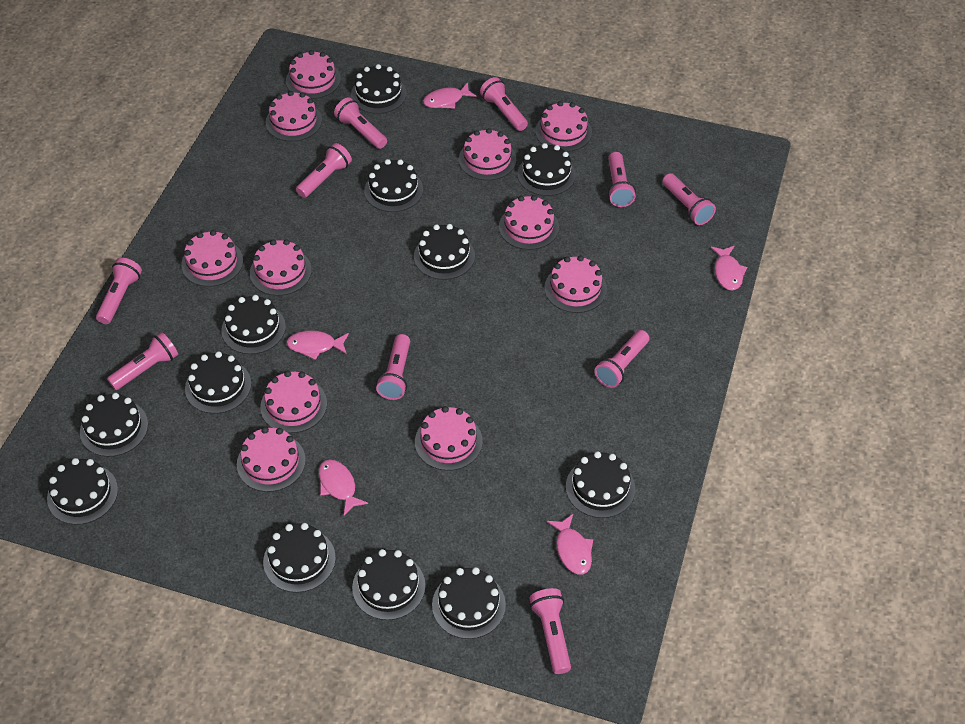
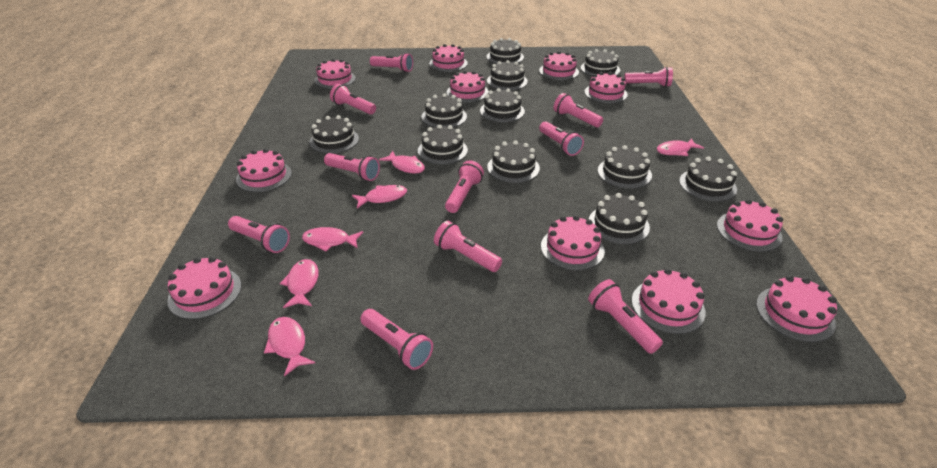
black cake: [47,458,118,525] [80,393,148,457] [185,351,251,414] [221,295,286,354] [263,523,336,593] [351,64,407,114] [352,549,425,620] [364,159,423,212] [414,224,475,280] [432,567,506,639] [517,143,576,196] [566,451,635,518] = 12 -> [309,115,359,153] [418,125,468,164] [421,93,467,127] [480,88,525,122] [486,38,524,64] [487,60,528,90] [487,140,540,183] [581,49,620,76] [589,193,650,244] [598,145,652,189] [679,156,737,202] = 11
pink fish: [286,330,349,360] [319,459,368,516] [423,83,477,109] [547,514,593,575] [711,245,747,291] = 5 -> [264,317,315,376] [280,259,319,308] [302,227,364,252] [352,185,407,208] [379,151,425,174] [657,138,704,156] = 6
pink flashlight: [96,258,142,324] [107,332,178,390] [296,143,352,198] [334,97,387,149] [376,334,410,400] [480,77,528,131] [529,588,571,674] [594,330,649,388] [608,152,636,207] [662,173,716,225] = 10 -> [228,216,290,253] [324,153,380,181] [330,84,376,115] [360,309,433,370] [370,53,413,72] [434,221,502,272] [445,161,484,213] [539,121,584,156] [553,93,603,128] [588,279,663,354] [624,67,673,87] = 11

